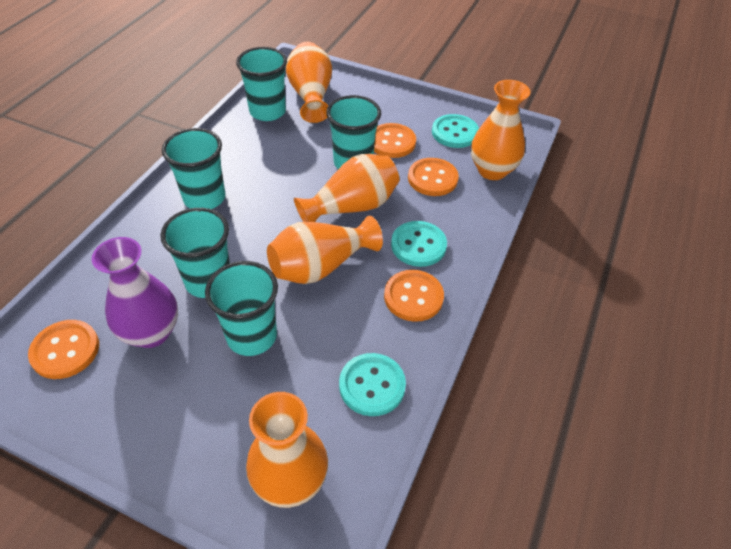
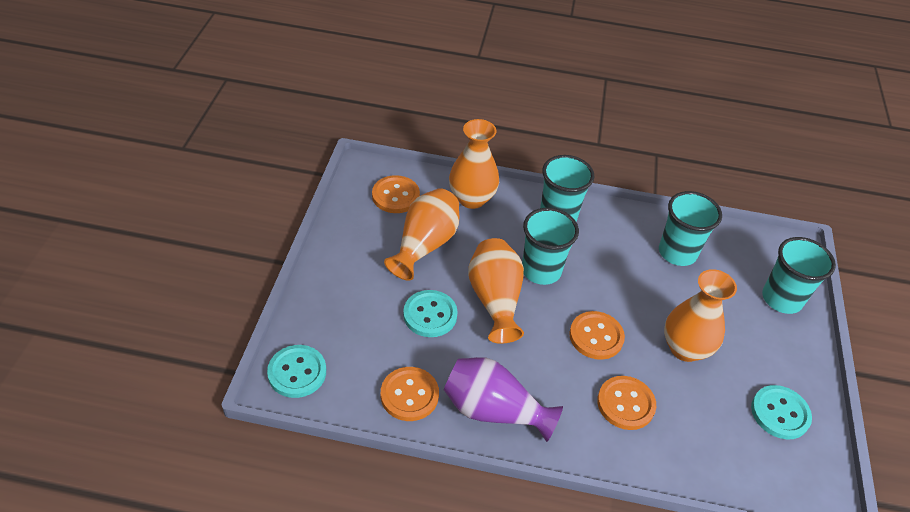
orange vase: [246,392,328,508] [267,216,383,284] [286,42,332,123] [294,154,400,222] [471,80,530,180] = 5 -> [384,188,459,281] [449,119,499,209] [468,238,524,344] [664,269,737,362] = 4
turquoise cup: [161,208,230,298] [162,128,225,209] [205,261,278,356] [236,47,287,121] [326,95,381,169] = 5 -> [522,208,579,285] [540,155,594,221] [659,191,722,266] [762,237,836,314] = 4

